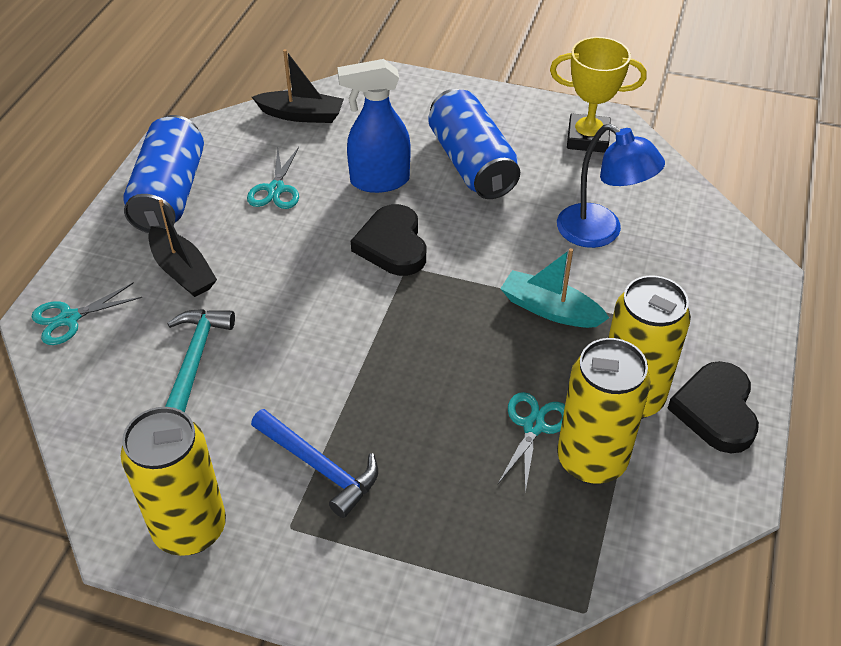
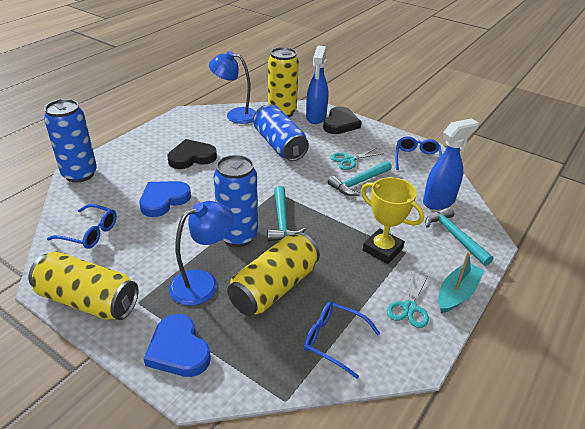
black boat: [148,200,217,297] [252,49,344,123] = 2 -> none = 0
blue can: [123,115,204,233] [428,89,520,199] = 2 -> [44,99,97,183] [214,155,258,247] [253,105,309,161] = 3
blue glasses: none = 0 -> [47,204,117,249] [304,302,380,378] [395,136,442,170] = 3
blue hammer: [251,409,378,518] = 1 -> none = 0
blue heart: none = 0 -> [140,181,191,217] [144,314,211,377] = 2
blue lamp: [557,124,665,248] = 1 -> [169,201,234,305] [209,51,256,124] = 2
blue spray bottle: [337,59,411,193] = 1 -> [306,46,328,124] [423,118,479,210] = 2
turquoise hammer: [165,309,235,412] = 1 -> [267,186,306,241] [328,161,392,196] [426,207,493,266] = 3
turquoise scissors: [32,282,142,345] [247,147,299,209] [498,392,565,492] = 3 -> [330,148,384,170] [387,273,429,328] = 2

